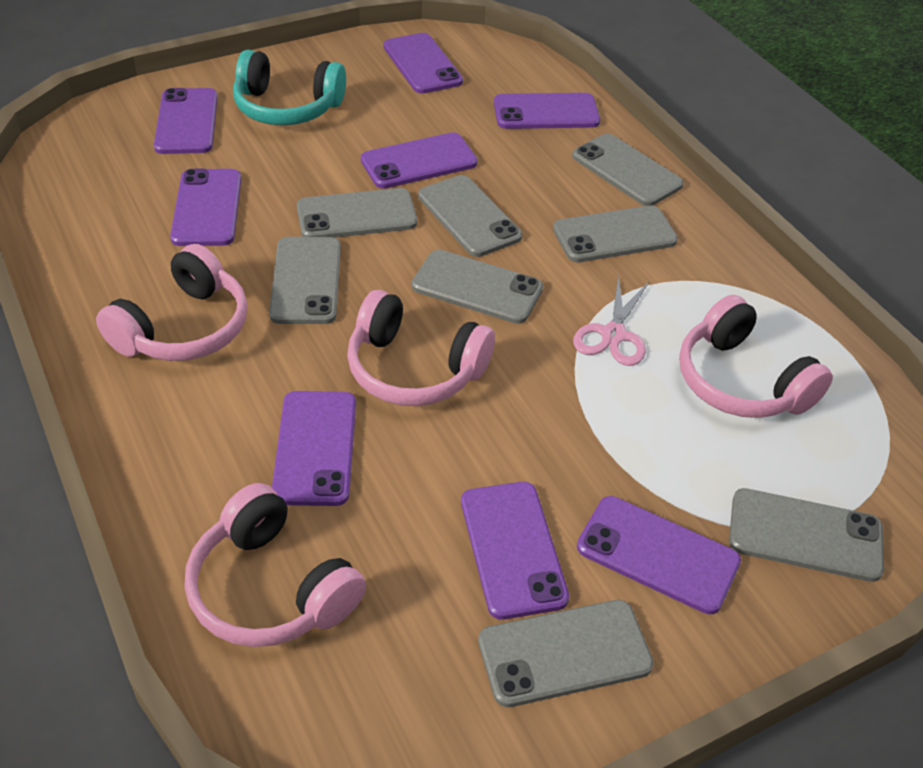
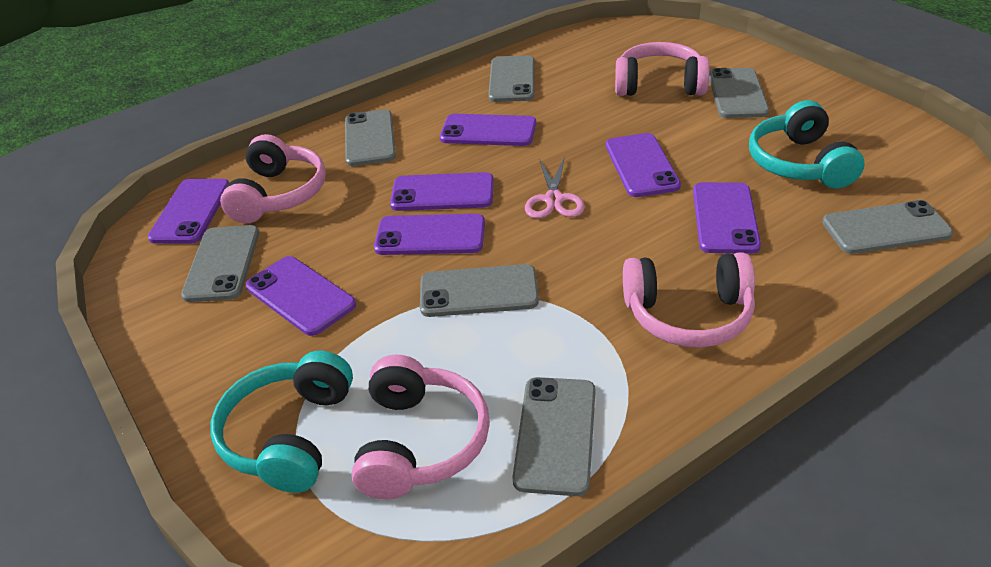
grey phone: [269,237,341,324] [297,188,417,238] [412,250,543,324] [418,175,522,257] [478,600,654,707] [553,205,678,263] [572,134,683,206] [729,488,884,582] = 8 -> [181,225,259,302] [345,109,396,166] [420,264,539,317] [488,55,535,102] [512,377,596,496] [709,68,769,118] [822,200,953,254] = 7
purple phone: [154,88,218,154] [170,169,241,246] [272,391,356,506] [361,133,478,189] [384,33,463,94] [461,482,569,619] [494,93,600,129] [577,496,741,614] = 8 -> [148,179,229,244] [246,256,356,336] [374,214,485,255] [390,172,494,211] [440,114,536,146] [606,133,681,197] [693,182,761,254] = 7
turquoise headphones: [233,50,346,125] = 1 -> [210,351,353,493] [749,100,865,189] = 2

